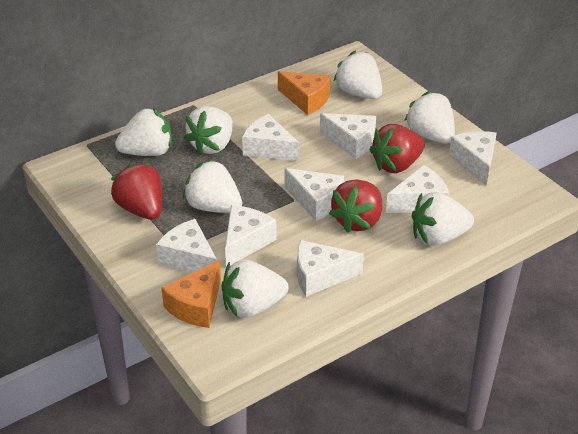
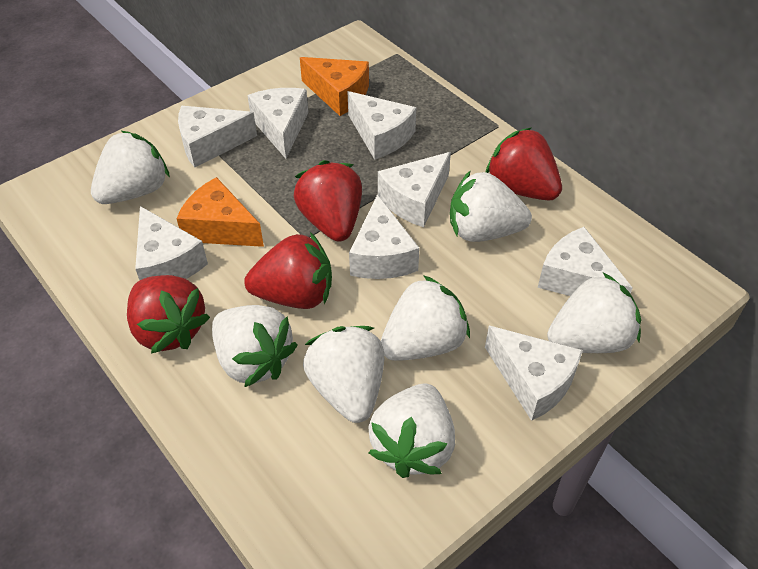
red strawberry: [111,163,163,220] [329,180,382,233] [369,124,425,173] = 3 -> [127,275,210,354] [244,232,332,309] [294,160,362,242] [486,128,562,200] = 4

